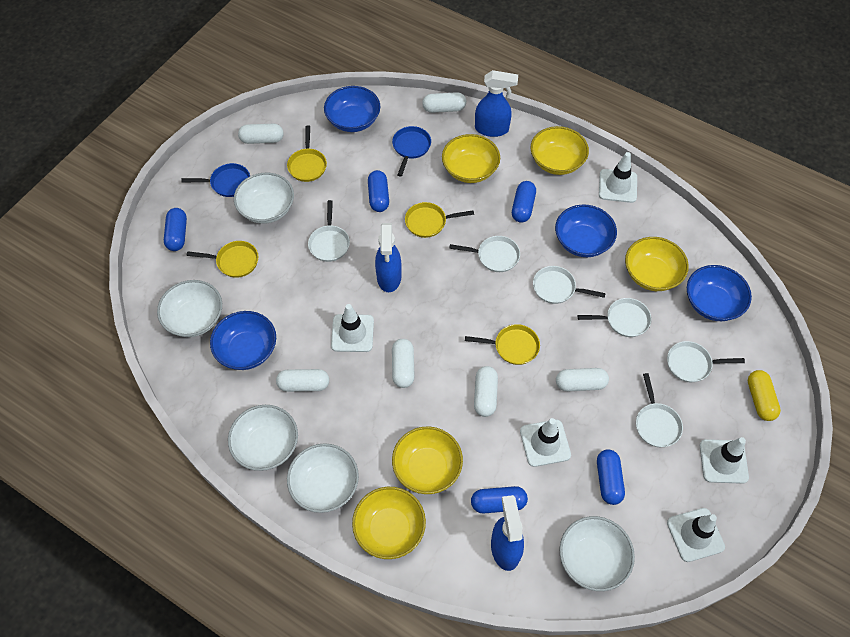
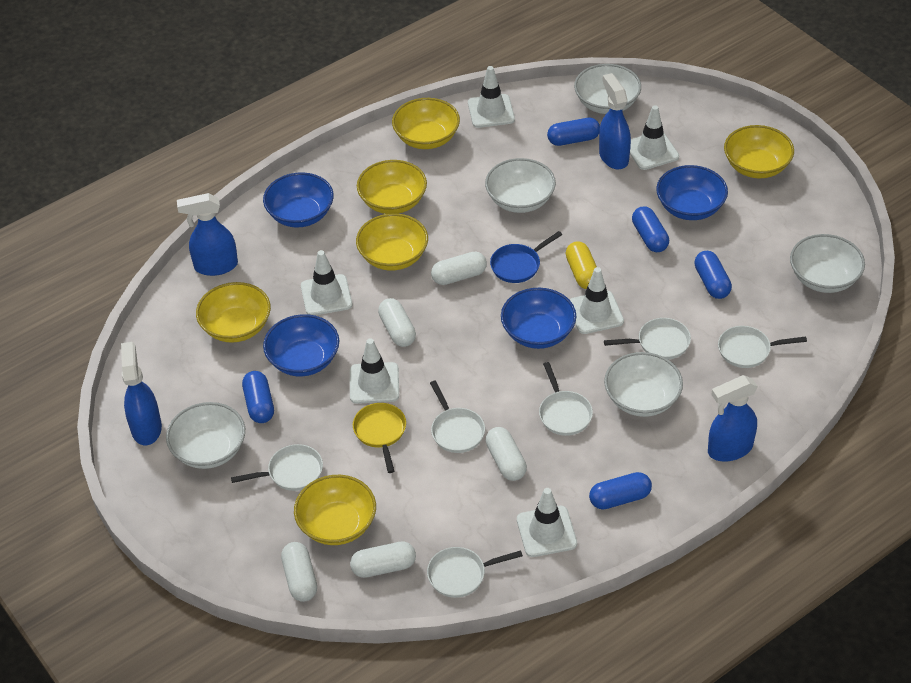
blue pan: [181,163,250,197] [392,126,431,177] = 2 -> [490,231,562,283] = 1
blue spray bottle: [375,223,402,292] [475,70,518,137] [491,495,524,571] = 3 -> [121,342,162,445] [177,193,238,276] [599,73,631,170] [708,375,758,462] = 4
white capsule: [238,124,284,144] [276,369,329,392] [392,339,415,388] [422,92,466,113] [474,366,498,417] [556,368,609,391] = 6 -> [281,542,317,602] [350,541,416,578] [378,298,416,347] [431,252,487,285] [486,427,527,481] = 5
white traffic cone: [331,304,374,352] [520,418,571,467] [599,152,637,203] [667,508,725,562] [700,437,749,484] = 5 -> [301,250,352,315] [350,338,399,404] [468,66,515,128] [517,488,577,557] [569,267,624,334] [630,105,679,170] = 6
yellow bowl: [352,487,426,559] [392,427,463,494] [442,134,500,183] [531,126,589,175] [625,237,689,291] = 5 -> [196,282,271,343] [294,475,376,545] [356,213,428,271] [357,160,427,214] [392,98,460,149] [724,125,794,178] = 6
yellow pan: [187,241,258,278] [287,125,327,182] [405,202,474,238] [465,324,540,365] = 4 -> [353,403,406,473] = 1

